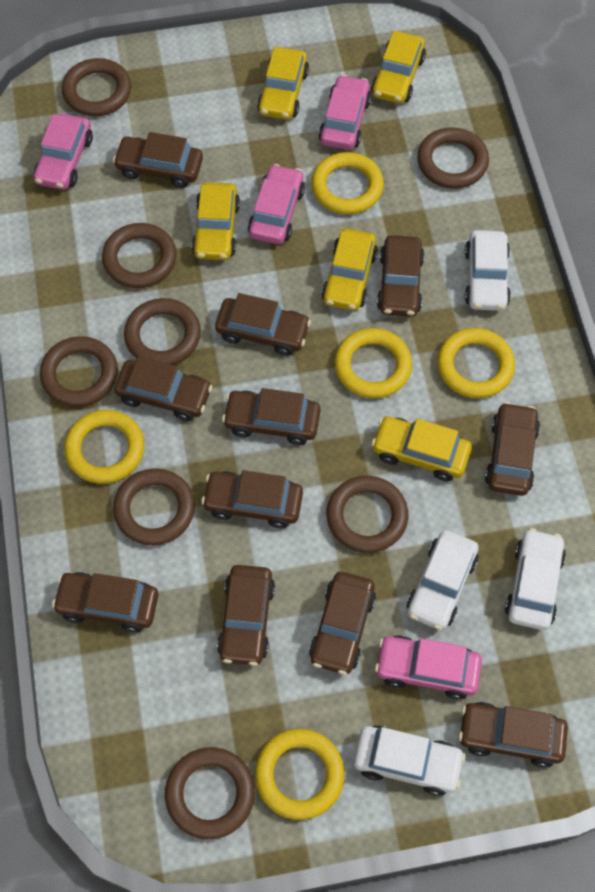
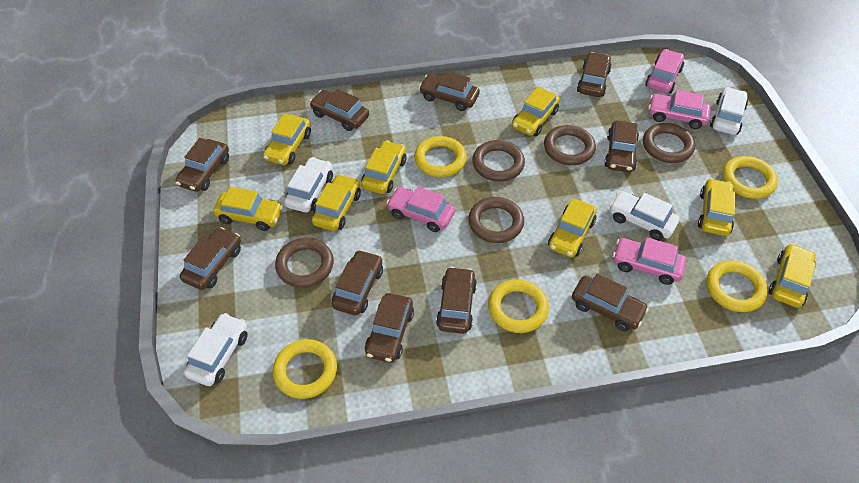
brown car: [52,572,158,633] [113,132,203,188] [114,356,212,421] [201,470,303,528] [215,293,311,356] [217,565,275,666] [222,388,320,445] [309,572,376,675] [377,235,425,317] [459,702,568,768] [485,402,540,496] = 11 -> [176,138,229,192] [180,227,241,290] [310,89,369,131] [332,250,383,315] [365,293,414,363] [419,71,480,111] [436,267,477,334] [572,274,649,331] [577,52,612,97] [604,120,639,172] = 10
brown ring: [40,336,118,407] [62,58,131,116] [102,223,177,288] [113,468,195,545] [124,298,201,365] [165,747,255,839] [326,476,408,553] [417,127,489,189] = 8 -> [275,238,334,288] [468,197,524,243] [472,140,525,182] [544,125,596,165] [643,123,695,163] = 5
yellow car: [192,182,240,260] [257,47,309,120] [322,228,378,311] [371,31,426,104] [371,416,472,481] = 5 -> [213,187,283,231] [263,113,311,165] [312,174,361,231] [361,140,407,194] [512,87,560,136] [548,199,597,258] [698,178,736,236] [769,243,816,308] = 8

